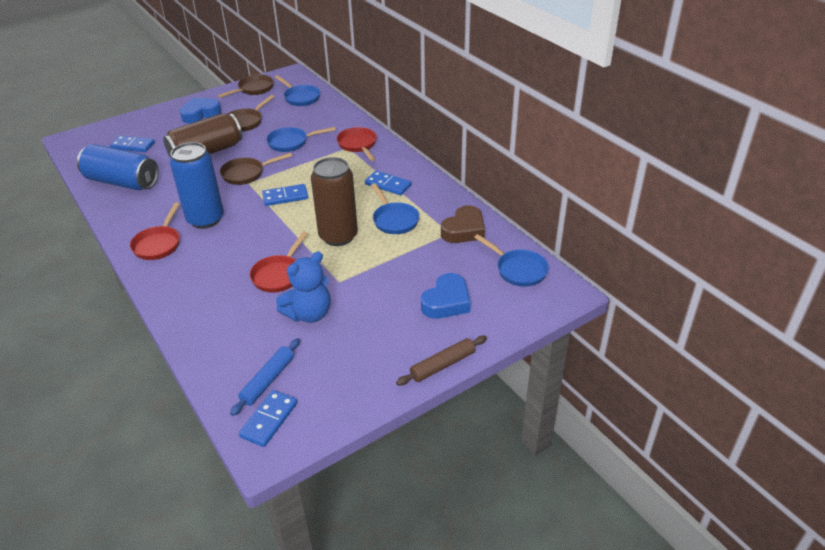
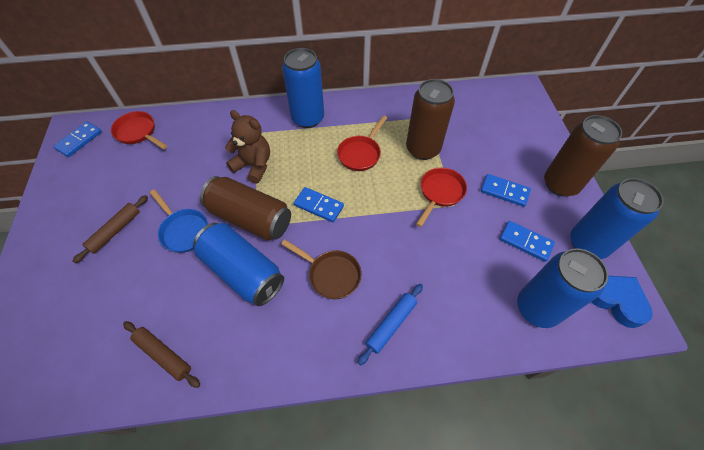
blue can: [77,144,158,190] [170,142,224,229] = 2 -> [193,223,284,306] [282,48,324,128] [517,248,608,328] [570,178,664,259] = 4
blue heart: [180,98,222,123] [421,273,471,319] = 2 -> [592,276,653,328] = 1
blue pan: [266,127,336,152] [275,75,320,106] [371,183,420,234] [474,234,549,287] = 4 -> [150,189,208,253] = 1
blue teddy bear: [276,252,330,323] = 1 -> none = 0
brown can: [163,113,242,158] [311,157,358,246] = 2 -> [200,176,291,240] [406,79,455,160] [544,115,622,197] = 3
brown heart: [441,205,485,243] = 1 -> none = 0
brown pan: [218,74,274,98] [220,153,292,185] [228,95,274,132] = 3 -> [281,239,362,299] = 1
brown rolling pin: [396,336,487,385] = 1 -> [72,195,148,263] [123,321,200,388] = 2
brown teddy bear: none = 0 -> [225,110,270,184] = 1

